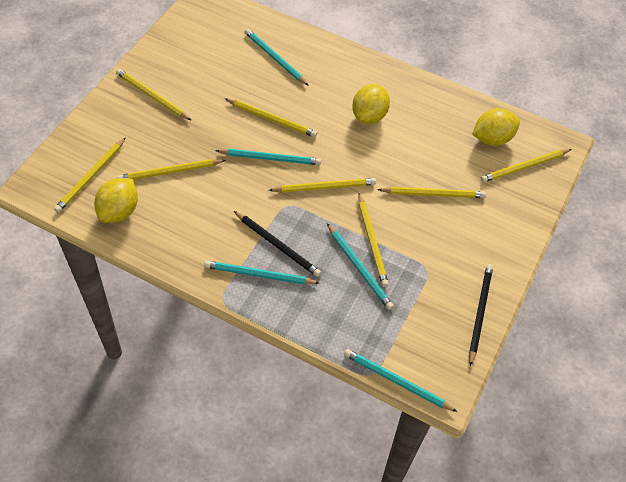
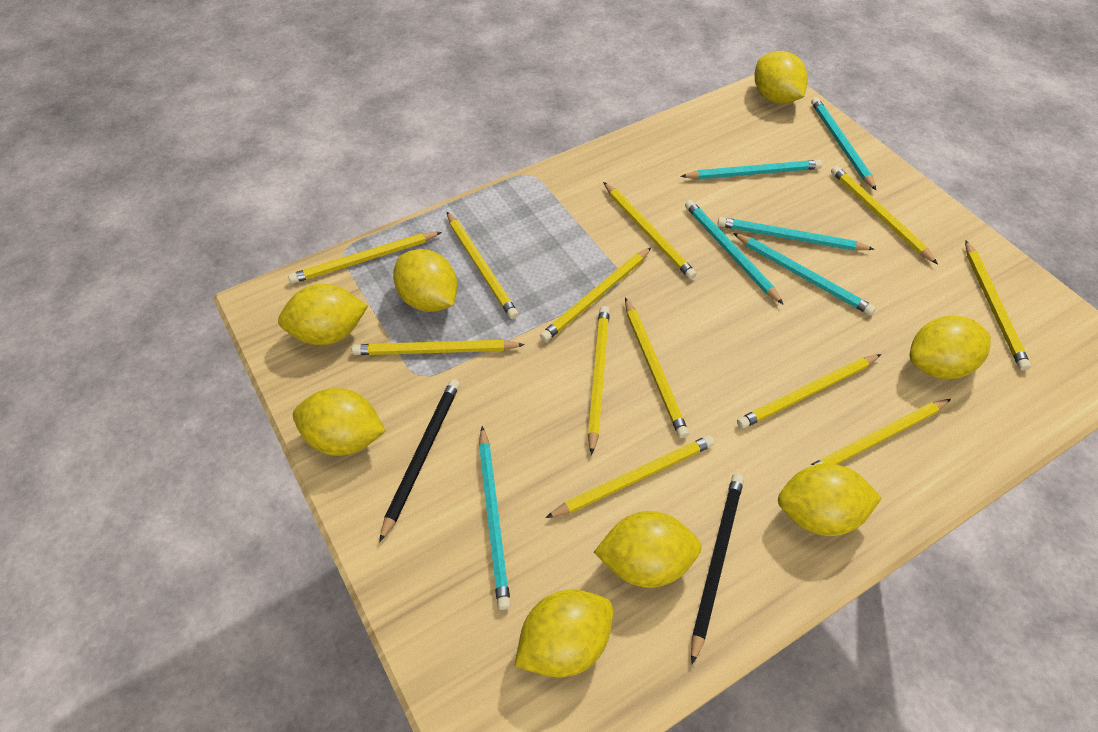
turquoise pencil: [204,261,319,285] [215,149,321,165] [245,29,309,86] [327,224,394,310] [344,349,458,412] = 5 -> [479,426,511,610] [680,160,822,179] [685,200,784,305] [717,217,875,251] [733,233,876,315] [811,97,876,190] = 6
yellow lemon: [94,178,138,223] [352,84,390,124] [472,108,520,146] = 3 -> [278,284,368,345] [293,388,386,456] [393,249,457,312] [514,589,613,678] [594,511,701,588] [755,51,808,104] [778,463,881,536] [910,316,991,379] = 8
yellow pencil: [54,138,126,213] [116,69,192,121] [117,159,226,180] [225,99,317,137] [269,178,376,193] [358,193,389,287] [378,187,486,198] [481,149,572,182] = 8 -> [288,232,442,284] [352,340,525,355] [447,212,519,319] [540,247,652,342] [546,435,715,518] [588,306,610,455] [603,182,697,279] [625,297,689,438] [737,354,881,429] [804,399,951,469] [831,166,938,264] [965,240,1031,371] = 12

